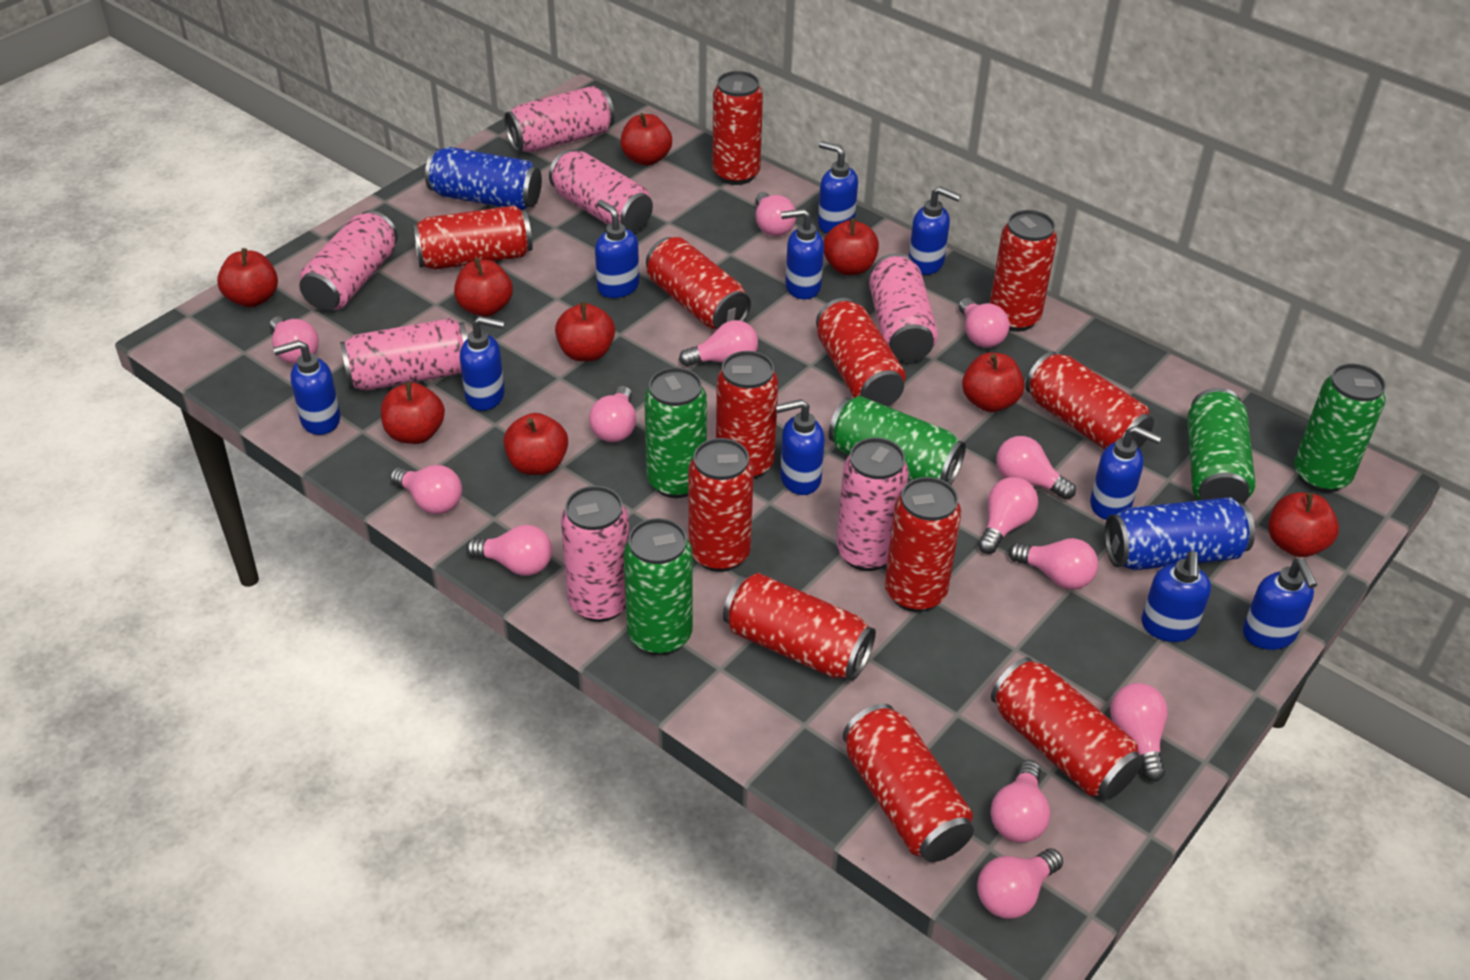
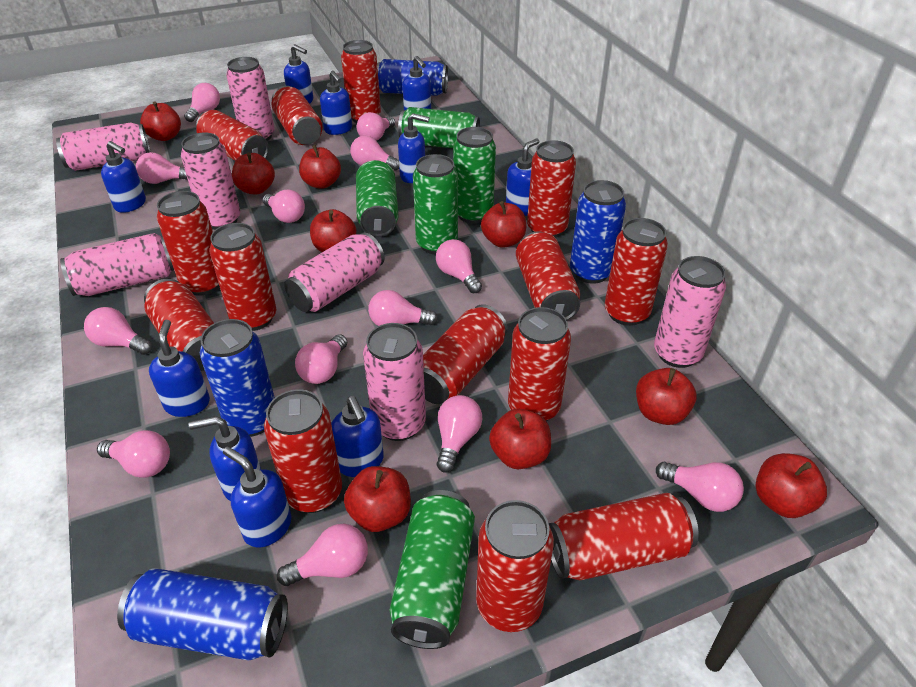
blue can: [425,147,542,210] [1105,497,1255,570] = 2 -> [117,568,288,660] [200,319,275,437] [377,59,448,96] [570,180,626,284] = 4
red can: [412,205,533,270] [646,237,751,329] [688,438,754,572] [712,71,763,185] [716,351,778,480] [723,573,876,681] [816,298,906,406] [843,704,974,862] [885,477,961,612] [990,210,1057,332] [991,657,1143,800] [1025,352,1154,449] = 12 -> [144,279,214,371] [157,191,220,296] [196,110,269,161] [209,223,276,331] [264,389,342,513] [272,86,323,145] [341,40,381,123] [423,305,508,404] [476,500,554,632] [508,307,571,421] [516,231,580,320] [527,140,576,238] [549,493,699,580] [605,218,668,326] = 14

